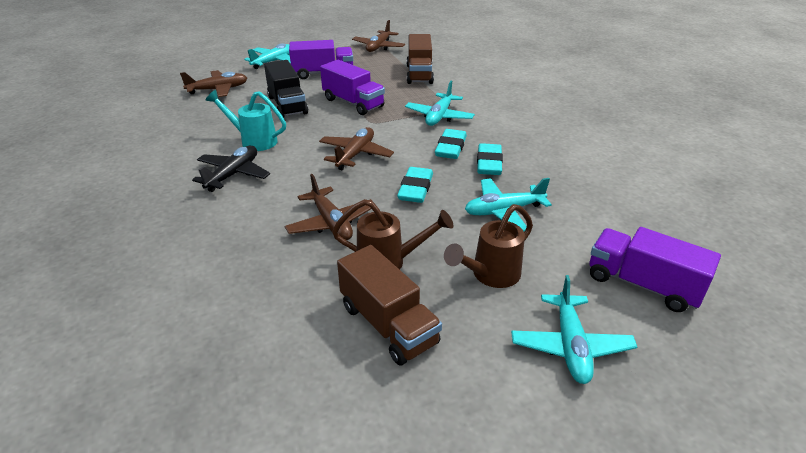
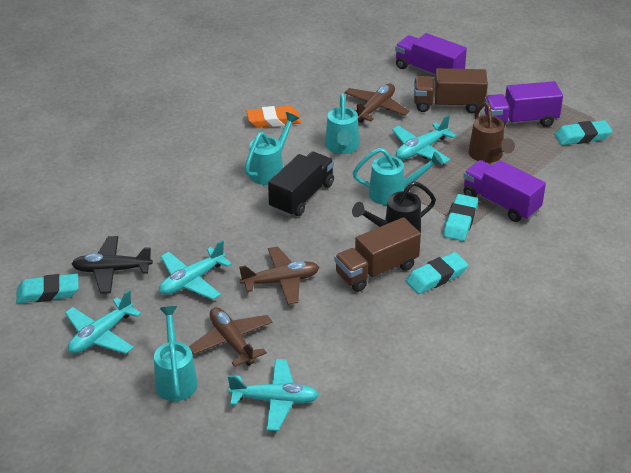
black watering can: none = 0 -> [352,181,436,233] = 1
brown plane: [180,70,247,97] [285,174,376,240] [319,127,394,170] [352,20,405,52] = 4 -> [189,307,273,367] [239,247,319,305] [344,84,409,123] = 3
brown watering can: [332,199,453,270] [444,204,533,288] = 2 -> [469,102,515,163] = 1
orange eraser: none = 0 -> [246,106,301,128] = 1
turquoise eraser: [397,167,433,203] [435,129,467,159] [477,143,503,175] = 3 -> [16,273,79,303] [406,252,468,294] [443,194,478,241] [554,120,612,145] = 4
turquoise watering can: [205,90,286,151] = 1 -> [154,306,198,401] [245,112,299,185] [325,93,359,154] [353,148,443,205] = 4

